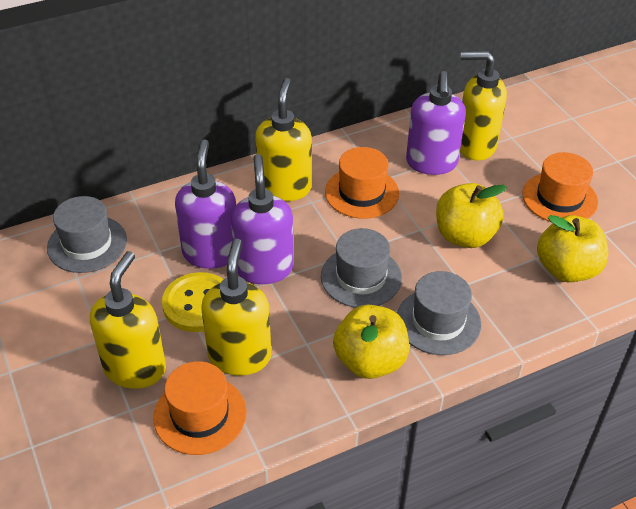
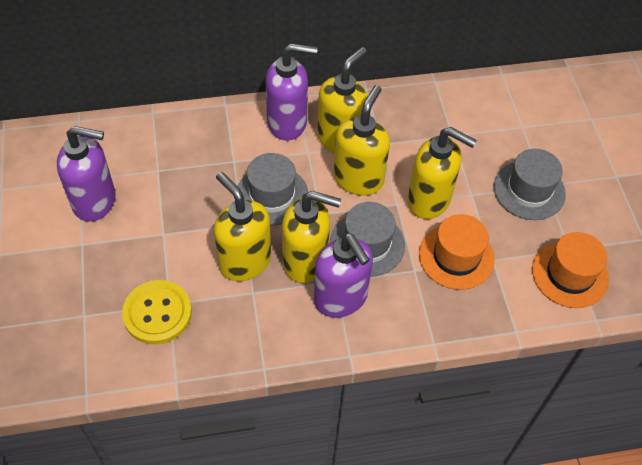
orange hat: [153,361,246,455] [325,147,399,219] [522,152,598,222] = 3 -> [419,214,495,290] [532,232,609,308] = 2
yellow apple: [333,305,409,379] [436,183,507,248] [537,215,608,282] = 3 -> none = 0
yellow soap dispenser: [90,251,166,389] [202,239,271,376] [255,78,312,201] [460,51,507,161] = 4 -> [214,172,271,281] [282,191,341,283] [317,47,368,153] [333,85,390,196] [407,127,477,219] = 5

